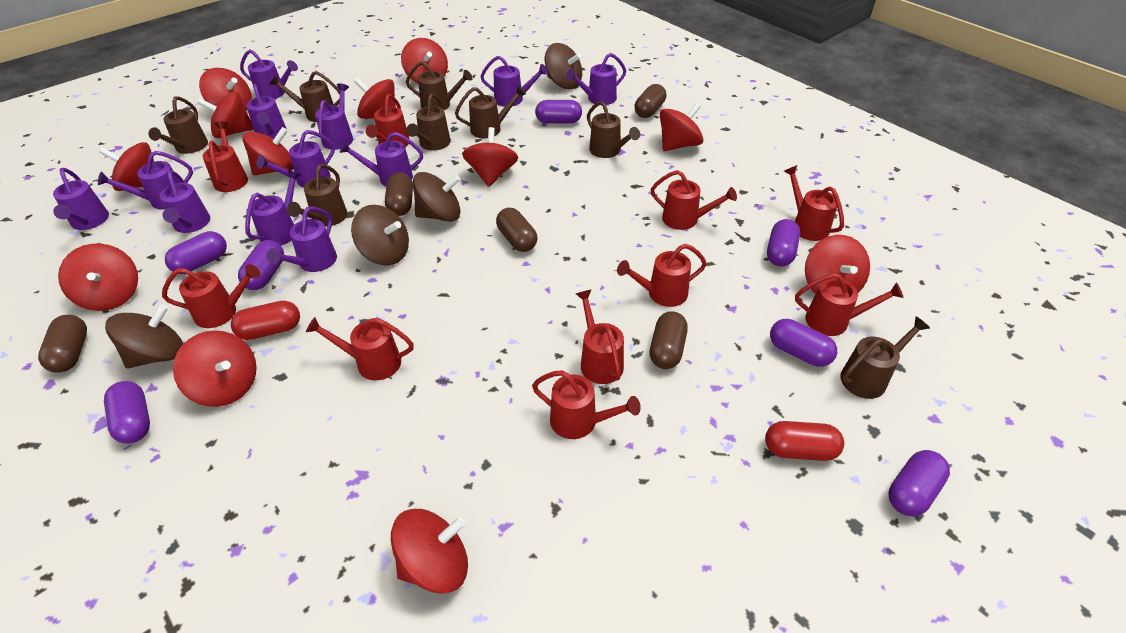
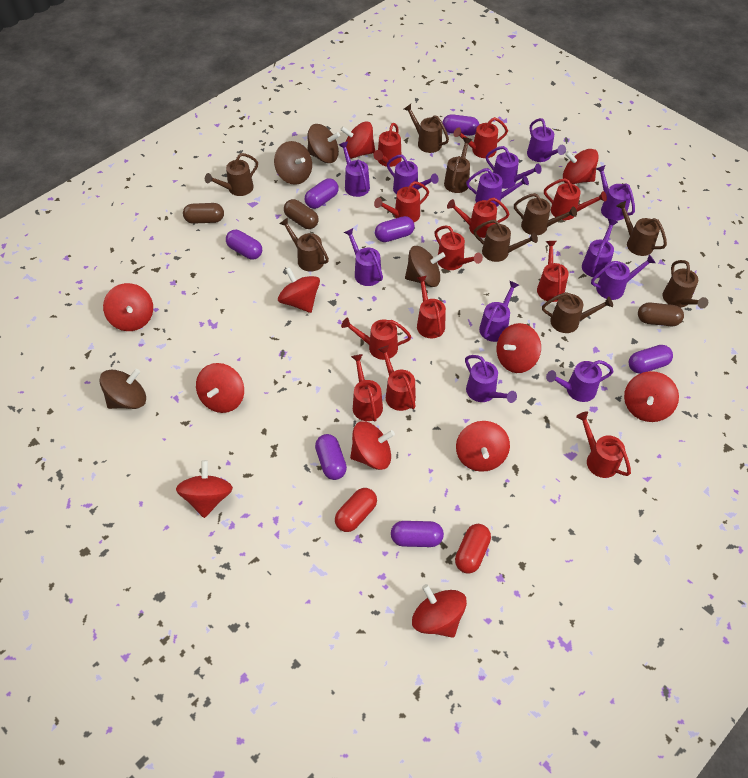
brown capsule: [38,315,87,373] [385,172,413,216] [496,208,537,252] [635,84,666,118] [650,311,688,369] = 5 -> [183,203,224,224] [284,199,319,229] [638,302,684,326] = 3
brown watering can: [148,96,208,154] [269,71,340,122] [287,164,347,227] [406,61,472,110] [406,93,451,151] [455,85,526,138] [587,101,640,158] [840,316,930,399] = 8 -> [205,153,258,196] [279,218,329,272] [404,104,449,153] [444,137,472,193] [473,220,538,262] [514,193,577,235] [542,292,613,333] [617,201,667,256] [663,260,708,309] = 9
red spinning top: [58,243,138,311] [99,142,154,191] [173,330,257,407] [197,91,254,138] [199,68,252,111] [242,127,293,175] [354,78,396,119] [391,509,468,594] [401,38,448,83] [462,127,518,187] [660,103,704,151] [805,235,870,294] = 12 -> [103,283,153,331] [176,460,233,518] [196,363,244,413] [278,267,320,313] [340,121,375,159] [350,421,395,470] [412,584,467,638] [456,421,510,472] [497,323,541,373] [563,149,599,184] [624,371,679,422] = 11
red watering can: [162,264,261,328] [202,121,248,192] [306,317,414,380] [366,94,409,147] [532,370,641,439] [576,289,624,384] [617,244,707,307] [651,170,737,230] [784,165,844,241] [795,273,903,336] = 10 -> [341,318,411,360] [351,354,383,422] [373,123,402,167] [374,181,429,222] [378,345,416,411] [417,276,446,338] [434,225,483,270] [447,198,509,238] [454,117,508,158] [537,241,569,302] [544,178,607,220] [576,411,631,478] = 12

